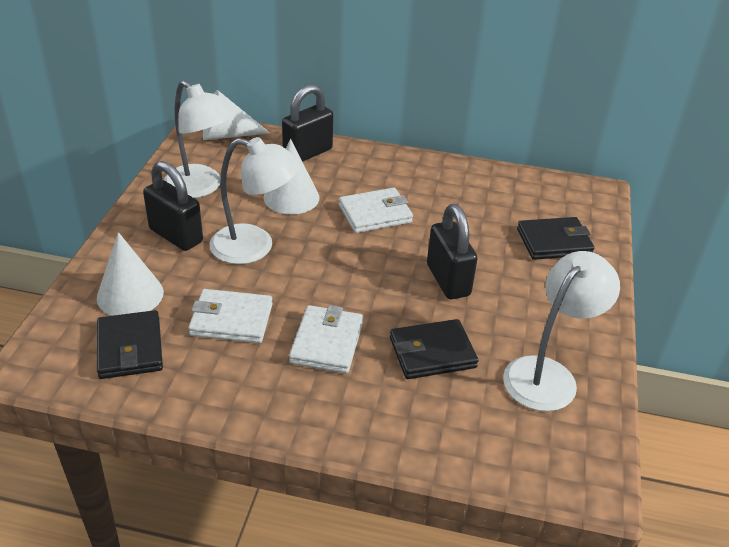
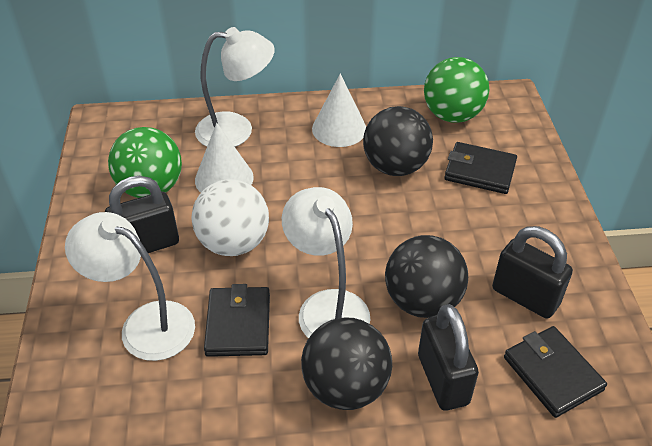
black ball: none = 0 -> [301,317,392,410] [363,106,433,176] [385,235,468,318] = 3
green ball: none = 0 -> [108,127,182,198] [424,57,489,123] = 2
white ball: none = 0 -> [191,179,269,256] = 1
white cone: [97,232,164,316] [203,90,270,140] [263,139,319,214] = 3 -> [195,123,254,193] [312,74,366,147] = 2
white wallet: [188,289,273,343] [289,305,363,374] [339,188,413,233] = 3 -> none = 0

